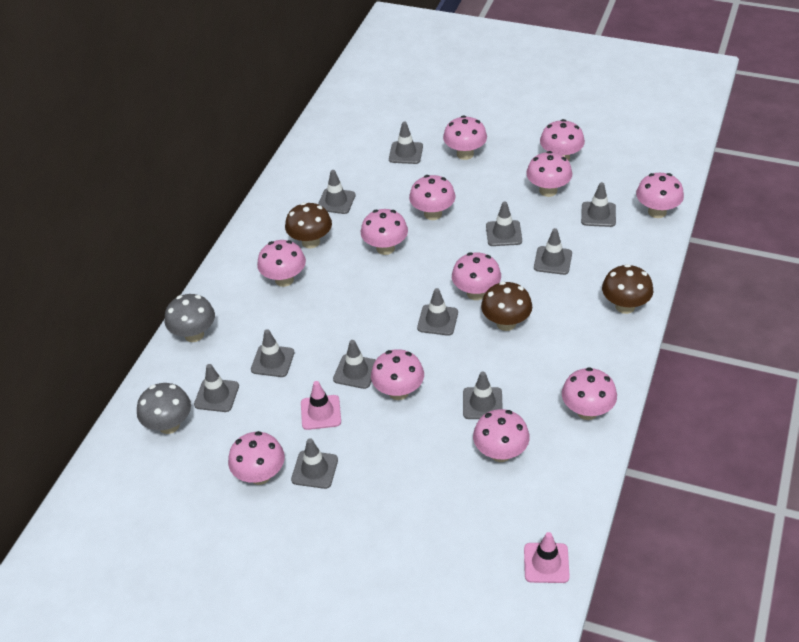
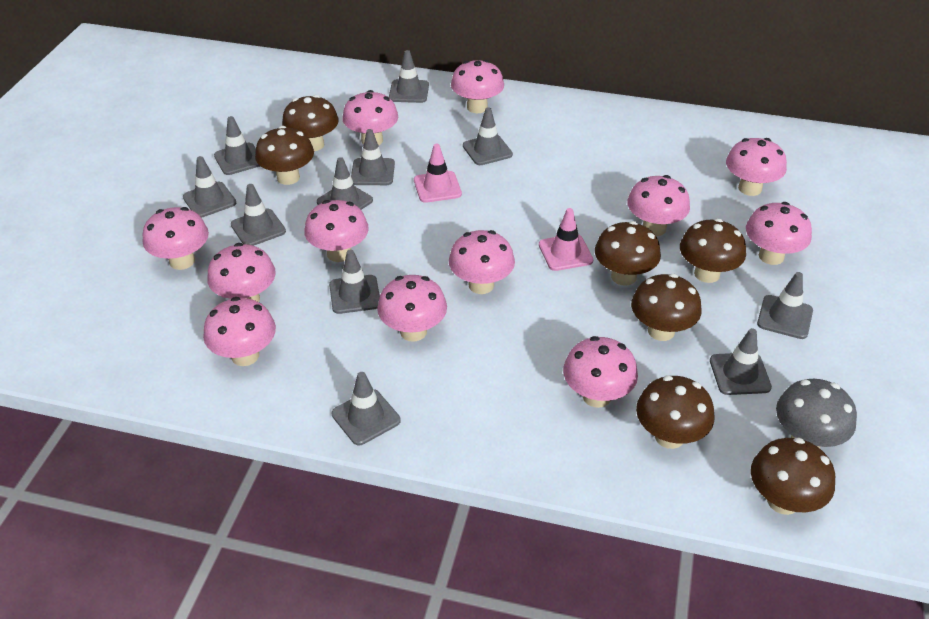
brown mushroom: [285,202,332,249] [481,281,532,331] [602,264,653,314] = 3 -> [255,126,314,185] [282,95,339,151] [595,221,661,286] [631,274,701,341] [636,376,714,449] [680,218,746,283] [751,438,835,515] = 7
grey mushroom: [137,383,191,434] [164,294,215,342] = 2 -> [776,379,857,448] = 1

